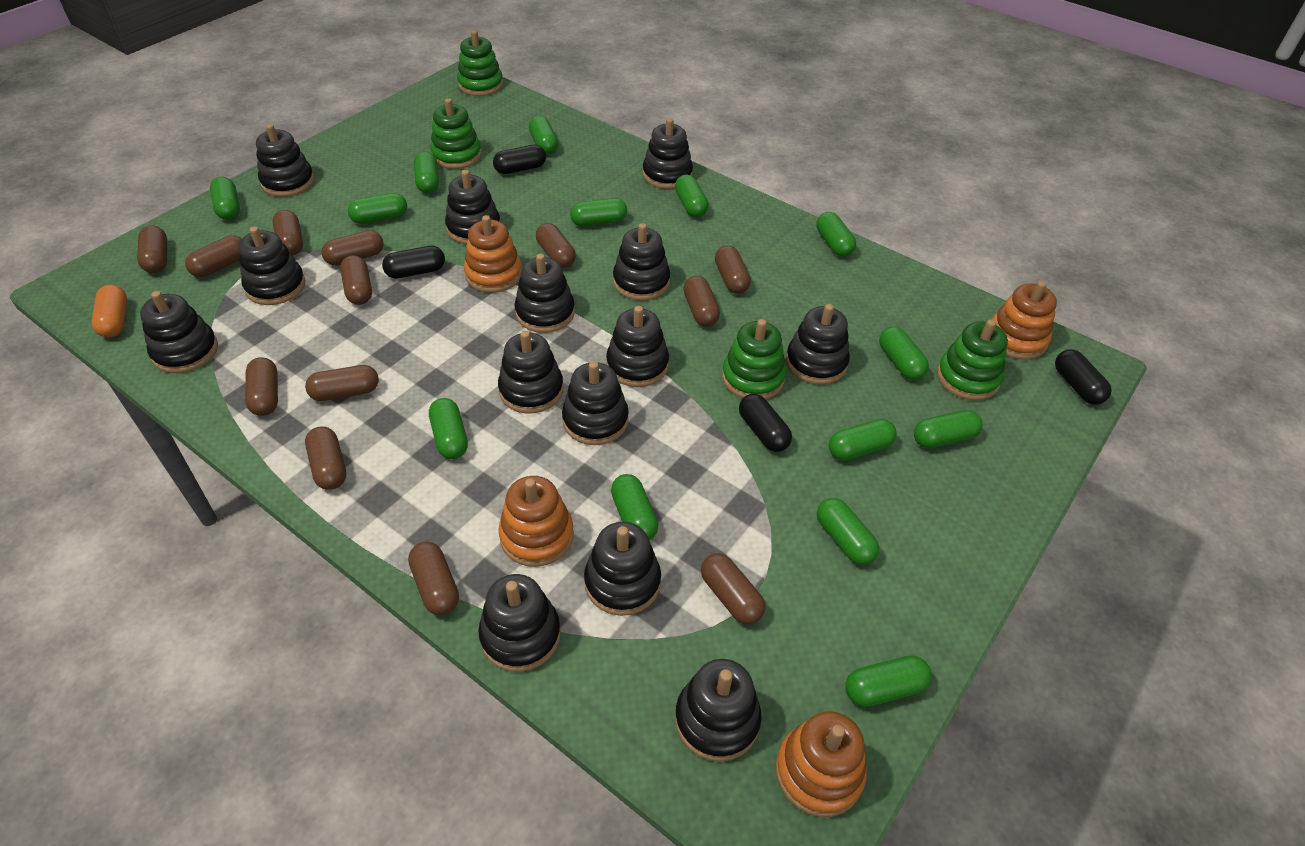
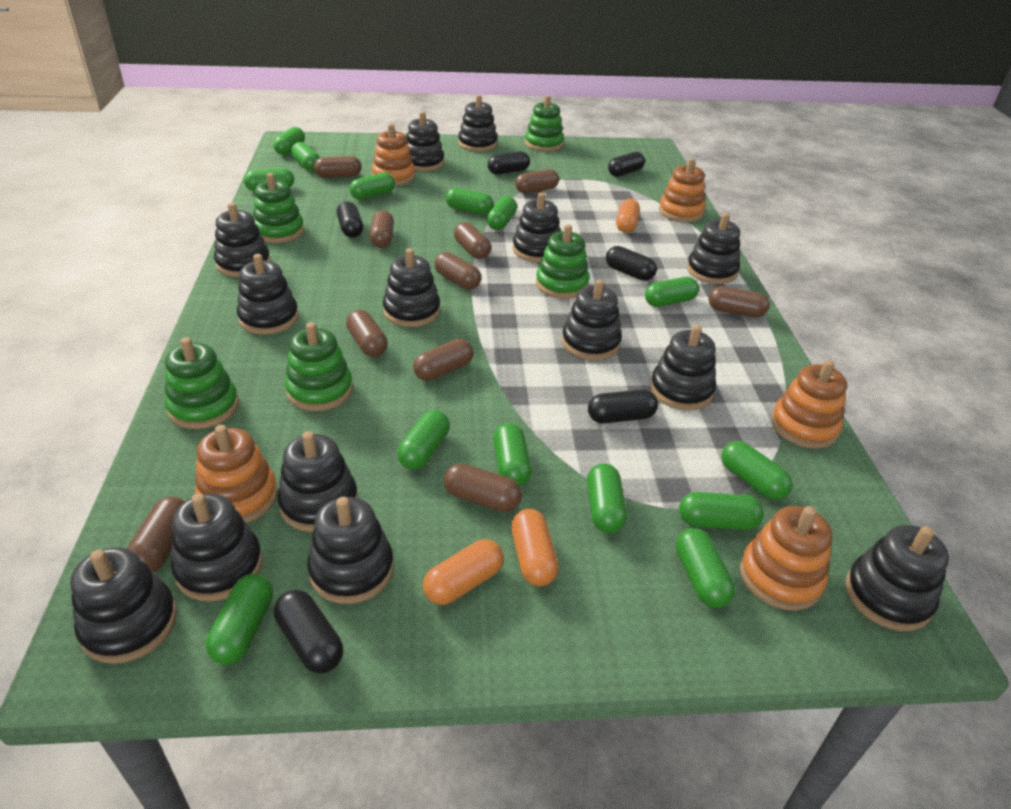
black capsule: [382,246,445,279] [493,145,546,174] [739,394,792,452] [1055,349,1112,405] = 4 -> [274,590,343,673] [337,201,363,238] [488,151,530,175] [588,389,658,424] [606,246,657,281] [608,152,645,177] = 6
brown capsule: [137,225,167,273] [185,235,242,277] [245,357,278,416] [273,210,303,255] [305,365,379,401] [305,427,346,490] [321,230,384,266] [340,255,372,305] [408,542,459,615] [536,223,576,268] [684,276,720,327] [701,553,765,624] [715,245,751,294] = 13 -> [127,497,185,573] [314,156,362,178] [346,310,388,357] [369,210,394,248] [413,339,474,381] [434,252,481,289] [444,463,522,512] [454,222,491,259] [515,169,559,193] [709,286,770,318] = 10
green stacking toy: [430,98,482,169] [457,30,503,96] [722,319,786,399] [937,319,1008,400] = 4 -> [165,337,239,429] [253,173,304,243] [285,322,353,411] [525,95,564,151] [536,224,590,298] = 5
orange capsule: [91,285,127,337] = 1 -> [423,539,504,605] [511,509,559,586] [616,199,640,233] = 3
orange stacking toy: [464,215,522,293] [498,476,574,567] [775,711,867,817] [991,281,1057,360] = 4 -> [195,425,278,523] [372,124,415,185] [659,158,706,222] [740,506,832,611] [771,360,847,449] = 5

